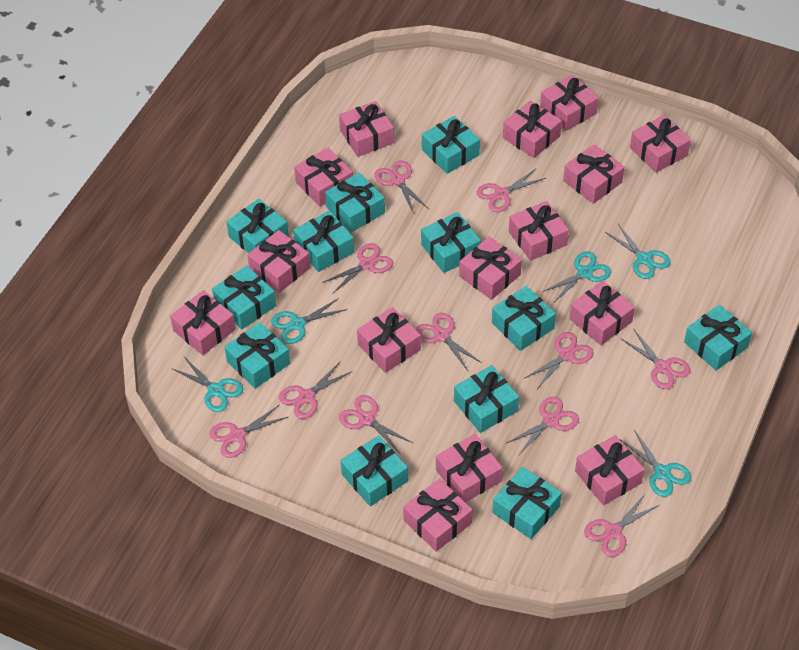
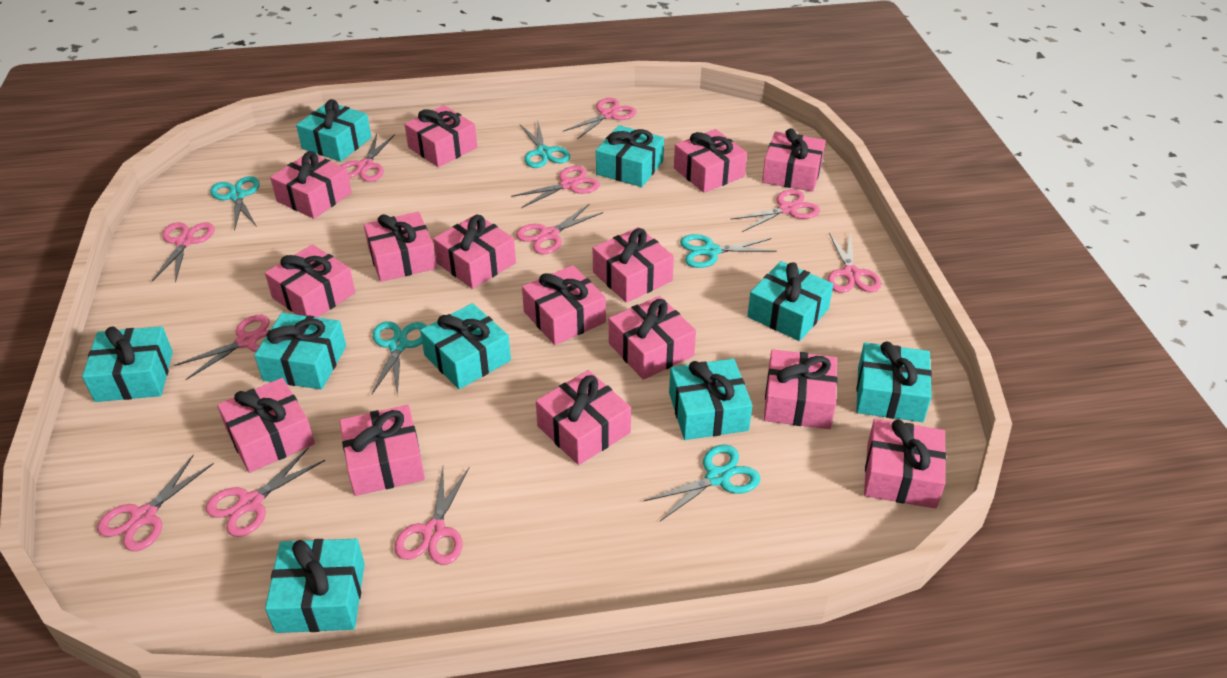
turquoise gift: [212,265,276,330] [224,322,290,389] [227,199,289,253] [293,211,354,272] [325,172,385,232] [341,435,408,507] [421,212,481,273] [422,116,480,174] [454,365,519,433] [492,286,556,351] [493,467,562,539] [684,305,752,371] = 12 -> [82,326,173,402] [254,313,346,390] [265,539,365,633] [296,99,372,162] [420,303,511,389] [596,125,664,187] [669,359,752,440] [747,261,833,341] [856,342,932,422] = 9

